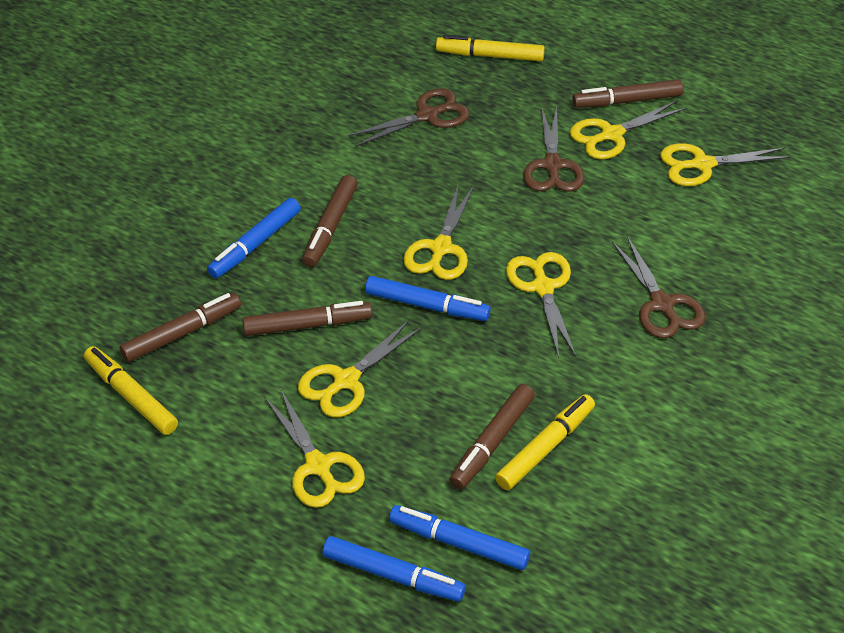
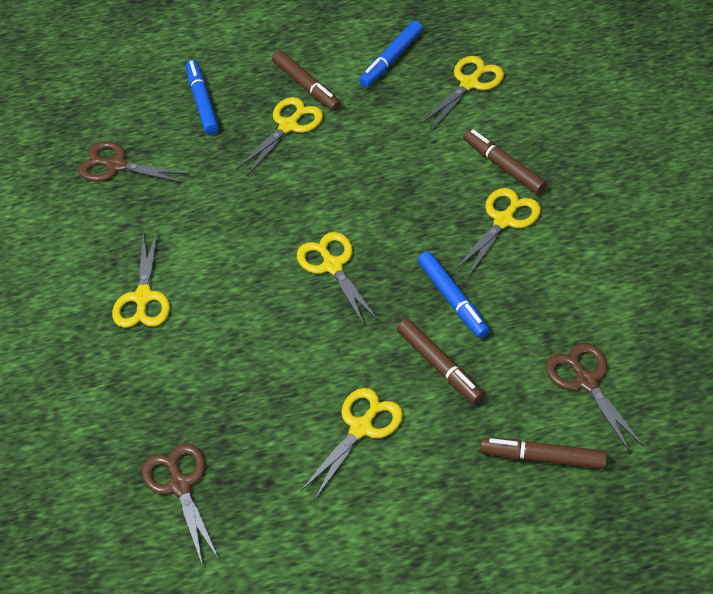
blue marker: [207,198,301,279] [323,536,466,602] [365,276,491,321] [389,505,530,570] = 4 -> [186,60,219,135] [359,21,423,87] [418,251,490,338] = 3
brown marker: [119,293,241,362] [242,301,373,336] [302,175,357,267] [450,384,535,489] [572,79,684,108] = 5 -> [272,50,341,111] [397,319,484,404] [463,129,547,195] [480,438,607,469] = 4
yellow marker: [84,346,178,435] [436,35,545,61] [495,394,595,490] = 3 -> none = 0

